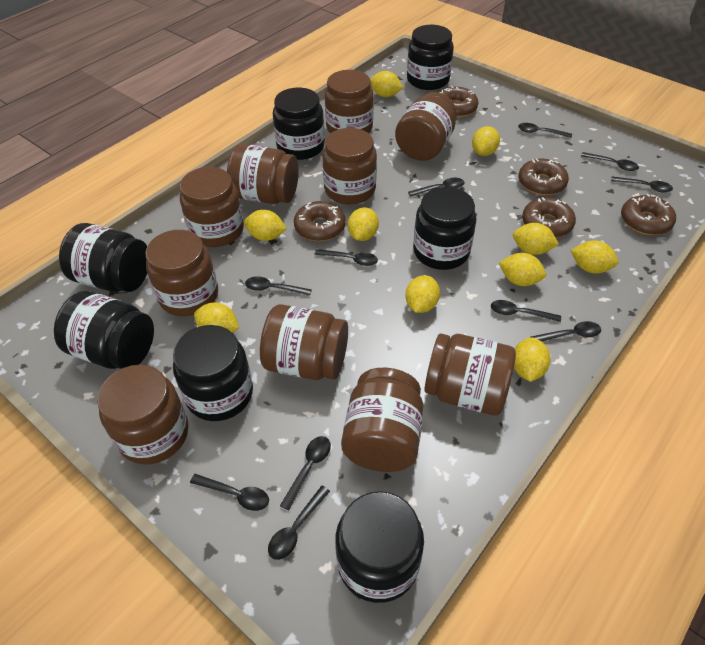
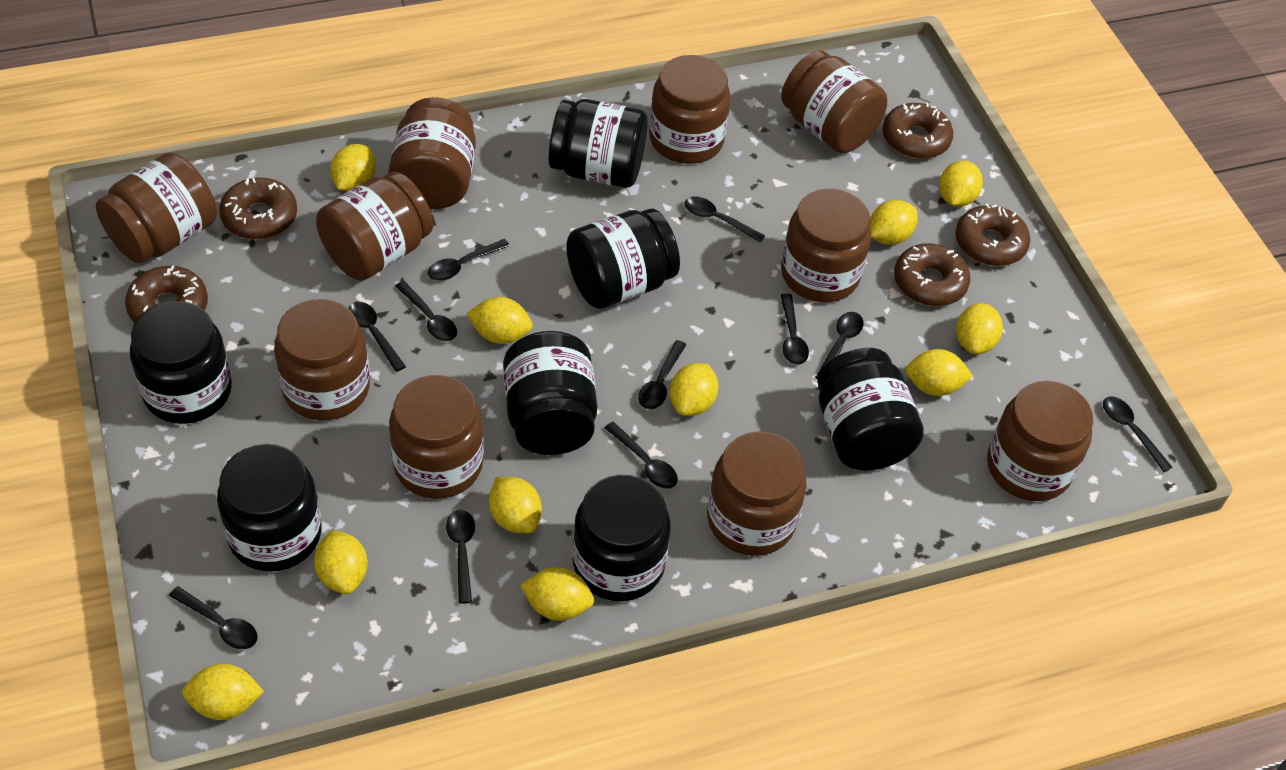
yellow lemon: [194,302,239,333] [244,210,286,241] [348,207,379,241] [370,71,403,97] [405,275,440,313] [472,126,500,156] [499,253,546,286] [513,223,559,255] [514,337,551,382] [570,241,619,273] = 10 -> [182,664,264,720] [314,530,368,594] [330,144,376,191] [467,297,533,344] [489,477,542,533] [521,567,594,621] [670,363,718,416] [870,200,918,245] [906,349,973,396] [939,160,983,207] [956,303,1003,354] = 11

